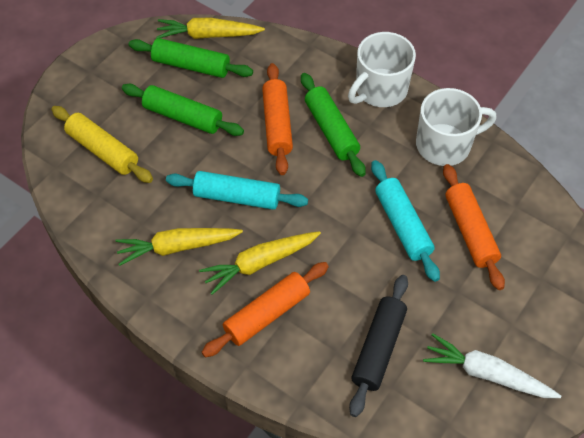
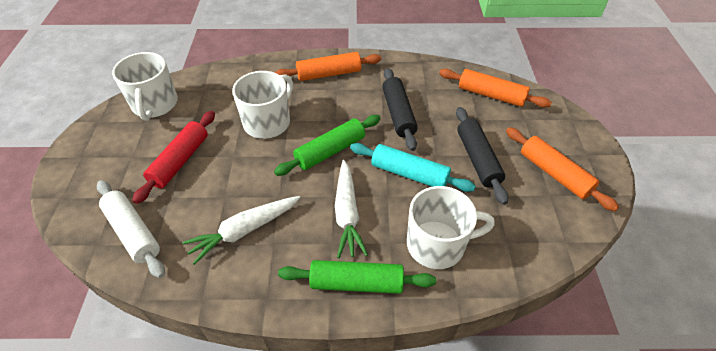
black rolling pin: [349,275,408,417] = 1 -> [382,68,418,151] [456,107,509,205] = 2
green rolling pin: [122,84,244,136] [129,38,253,78] [301,73,366,177] = 3 -> [274,115,381,176] [278,260,436,294] = 2
red rolling pin: none = 0 -> [132,111,215,204] = 1
turquoise rolling pin: [166,171,308,210] [371,160,440,282] = 2 -> [350,143,476,192] = 1
white carrot: [423,333,561,398] = 1 -> [182,196,300,265] [335,160,368,258] = 2
white mug: [348,32,416,107] [416,88,496,166] = 2 -> [112,52,178,121] [232,71,293,139] [407,186,495,269] = 3
white rolling pin: none = 0 -> [97,180,165,278] = 1
yellow carrot: [115,228,243,266] [156,18,265,39] [199,231,321,295] = 3 -> none = 0
yellow rolling pin: [51,106,153,183] = 1 -> none = 0

